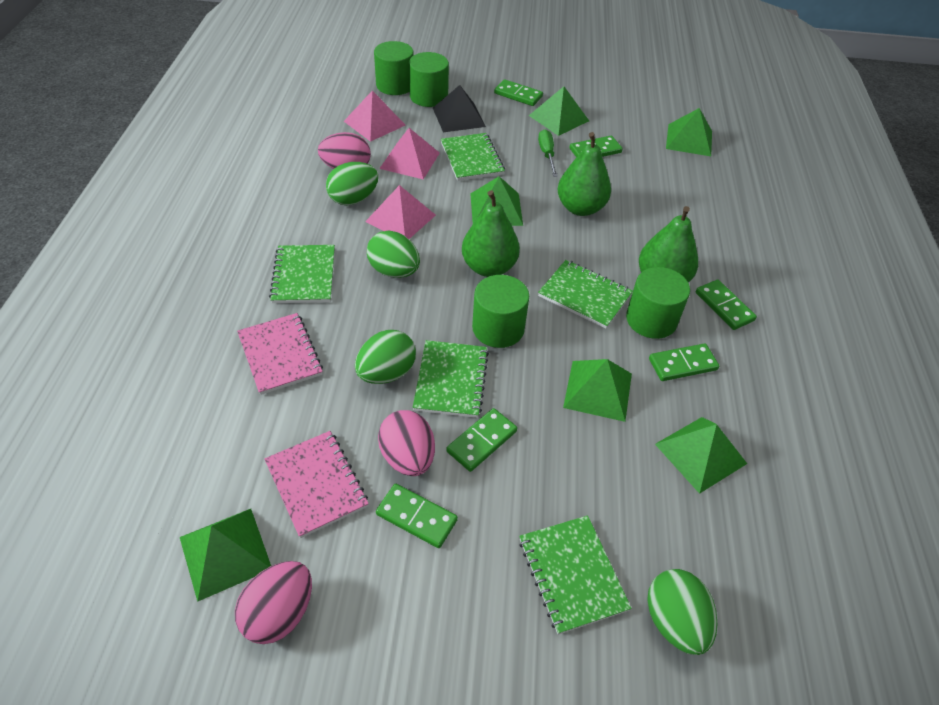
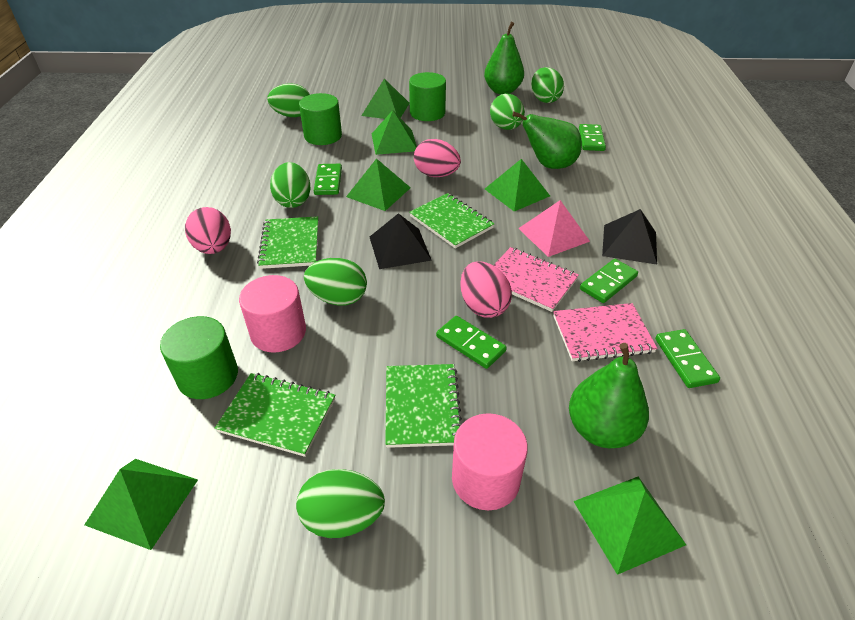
black pyramid: [433,85,486,132] = 1 -> [370,213,432,269] [602,209,657,264] = 2
green cylinder: [374,41,414,95] [409,52,449,107] [472,275,529,348] [626,267,690,339] = 4 -> [160,316,238,399] [299,93,342,145] [409,72,446,121] = 3
green domino: [376,484,458,548] [446,408,517,472] [494,79,543,106] [570,136,623,158] [649,343,719,381] [696,280,757,330] = 6 -> [314,164,342,195] [436,316,507,369] [579,124,606,151] [580,259,638,303] [655,329,720,388] = 5
green egg: [326,162,378,205] [355,330,416,384] [367,231,420,278] [647,569,717,655] = 4 -> [267,83,310,117] [270,162,310,208] [296,469,385,538] [304,258,367,306] [490,94,525,130] [531,67,564,103] = 6
green notebook: [269,245,335,303] [413,340,489,418] [441,133,505,181] [519,515,632,635] [538,260,633,329] = 5 -> [215,373,335,457] [257,216,318,269] [385,364,462,448] [409,193,494,248] = 4
green screwdriver: [538,130,558,177] = 1 -> none = 0
pink cylinder: none = 0 -> [239,275,306,352] [452,413,528,511] = 2
pink pyramid: [344,90,405,142] [365,185,436,239] [379,128,440,180] = 3 -> [518,200,590,257] = 1

